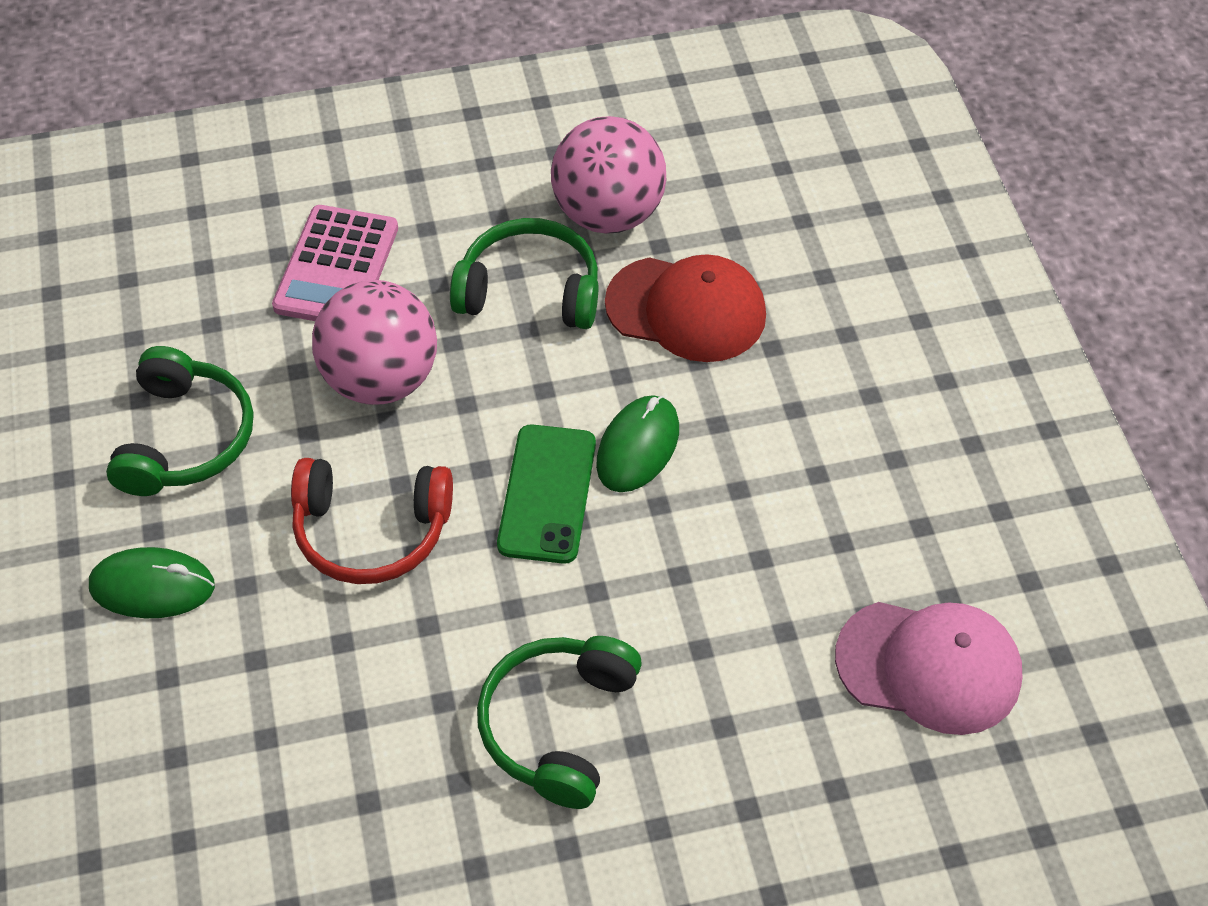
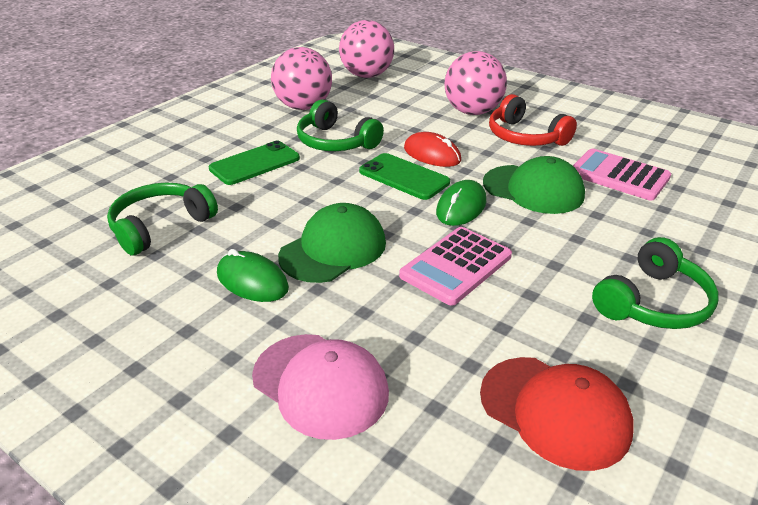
green cap: none = 0 -> [278,203,386,283] [483,156,585,214] = 2
green phone: [497,424,596,564] = 1 -> [209,141,300,185] [359,153,450,200] = 2
pink ball: [312,280,437,405] [551,116,666,234] = 2 -> [271,47,332,110] [339,20,394,78] [444,51,507,115] = 3
pink calculator: [272,205,398,321] = 1 -> [399,227,512,305] [573,149,671,201] = 2
red mouse: none = 0 -> [404,132,461,167] = 1

